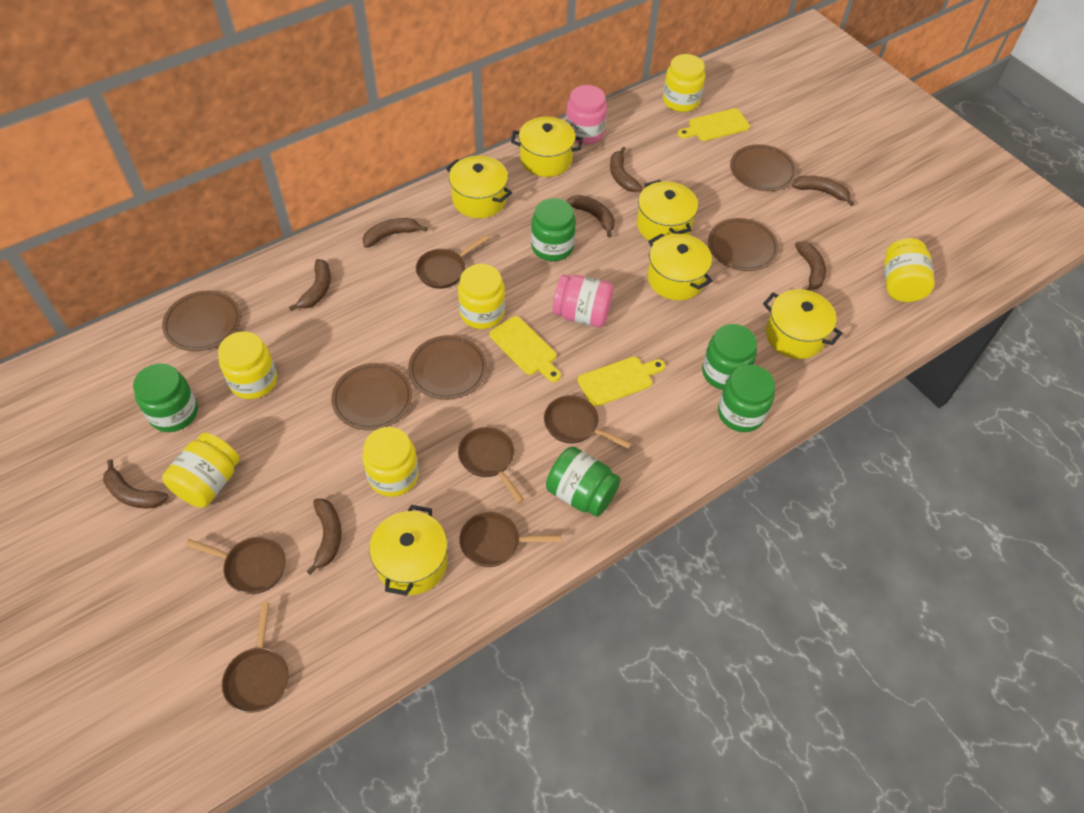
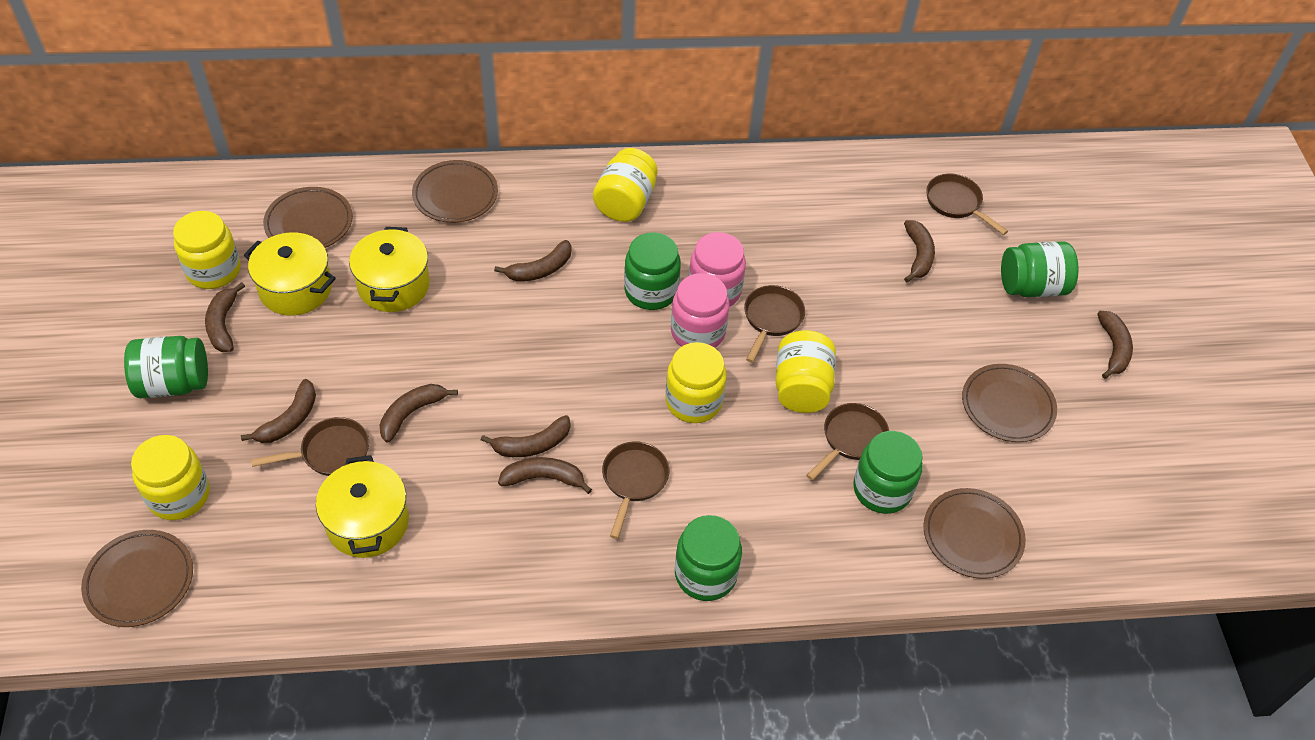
brown pan: [185,537,286,594] [222,602,288,713] [416,235,488,289] [458,427,524,503] [459,512,561,567] [544,395,632,449] = 6 -> [251,417,369,476] [602,441,669,539] [744,285,805,363] [806,403,889,480] [926,174,1008,235] = 5
yellow cutting board: [489,316,561,382] [578,357,665,407] [678,108,750,141] = 3 -> none = 0
yellow jar: [162,433,240,508] [218,331,277,399] [362,427,419,497] [458,264,505,329] [663,54,705,112] [884,238,935,302] = 6 -> [131,435,210,520] [173,211,241,289] [593,148,658,222] [665,342,727,423] [776,330,836,413] = 5
yellow pot: [369,505,448,596] [446,156,512,218] [511,117,583,177] [637,180,698,243] [648,233,713,300] [763,289,842,359] = 6 -> [244,232,336,316] [316,455,409,558] [349,227,430,312] = 3

